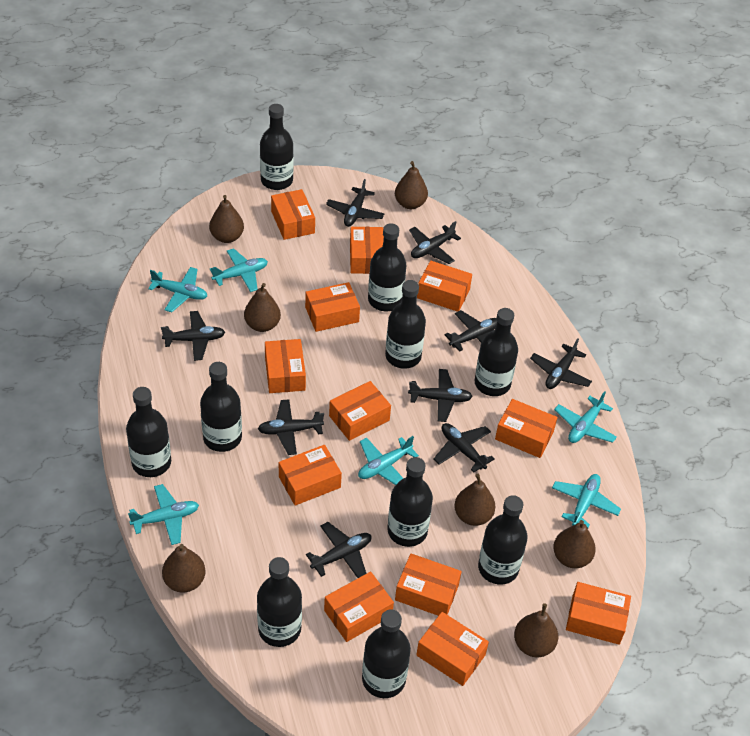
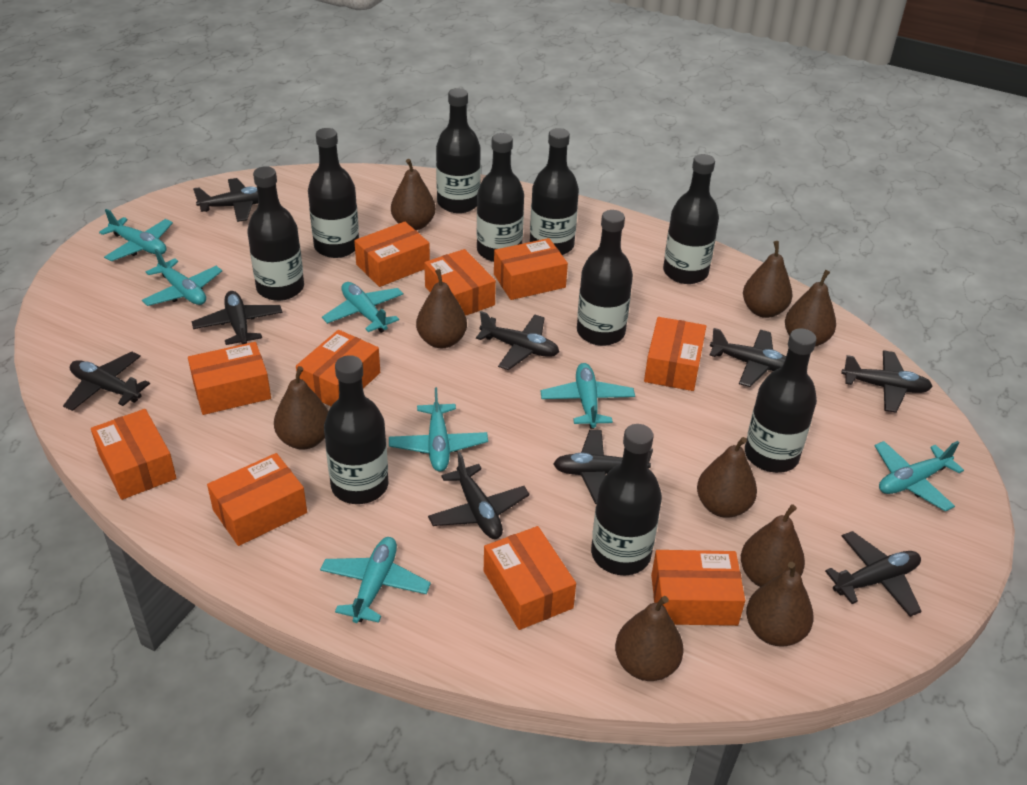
brown pear: [162,544,206,593] [209,195,244,243] [244,283,281,332] [395,161,428,209] [454,474,495,526] [514,603,558,657] [553,520,596,568] = 7 -> [274,366,328,450] [391,159,436,230] [416,269,467,348] [615,596,684,681] [697,437,757,518] [741,504,805,587] [743,241,793,318] [746,562,814,647] [785,270,836,347] = 9
orange box: [265,339,306,393] [271,189,315,240] [279,445,342,506] [305,282,360,332] [324,572,394,642] [329,381,391,441] [350,227,384,274] [395,553,462,616] [416,612,489,686] [417,261,472,312] [495,399,558,458] [566,582,631,645] = 12 -> [91,409,176,500] [188,342,271,415] [207,453,307,546] [296,330,380,406] [354,221,430,287] [424,249,496,316] [484,526,576,630] [494,238,568,300] [644,317,706,391] [651,550,745,626] = 10
turquoise plane: [128,484,199,545] [148,267,207,312] [210,248,268,292] [358,436,419,485] [552,474,621,528] [554,391,617,443] = 6 -> [99,209,173,261] [142,249,222,306] [320,537,431,623] [322,282,403,333] [389,387,488,472] [540,363,635,429] [875,441,964,511] = 7

